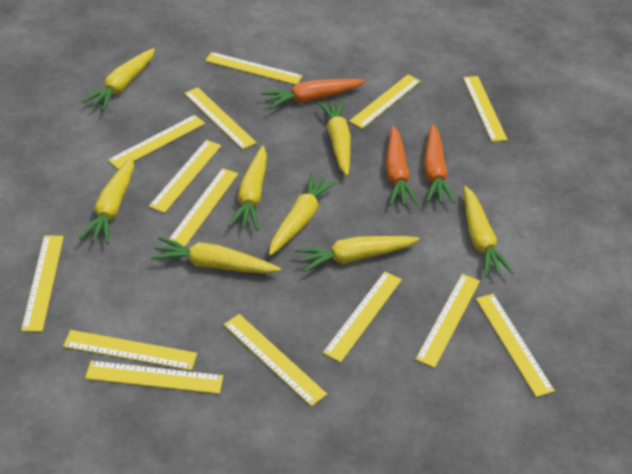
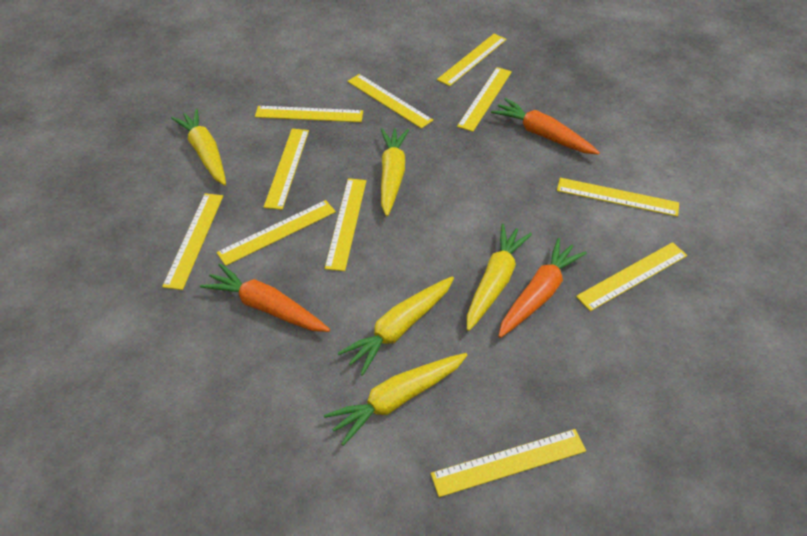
yellow carrot: [78,157,134,244] [82,48,155,111] [150,237,281,274] [229,146,267,230] [269,173,337,256] [295,236,419,272] [318,100,351,176] [464,186,514,277] = 8 -> [171,109,226,185] [324,353,467,446] [338,276,454,376] [381,128,409,216] [467,224,532,331] = 5
yellow ruler: [21,235,64,332] [63,330,197,371] [85,361,223,394] [108,115,205,169] [149,140,221,213] [169,168,238,247] [184,87,257,150] [205,52,303,84] [224,314,327,407] [323,271,402,363] [349,75,421,129] [415,274,480,368] [463,76,508,142] [476,294,555,397] = 14 -> [162,193,223,290] [216,200,336,266] [255,106,363,122] [264,129,309,210] [325,178,366,271] [347,74,433,129] [431,429,586,497] [437,34,507,86] [457,67,512,132] [557,178,679,217] [576,242,687,311] = 11

